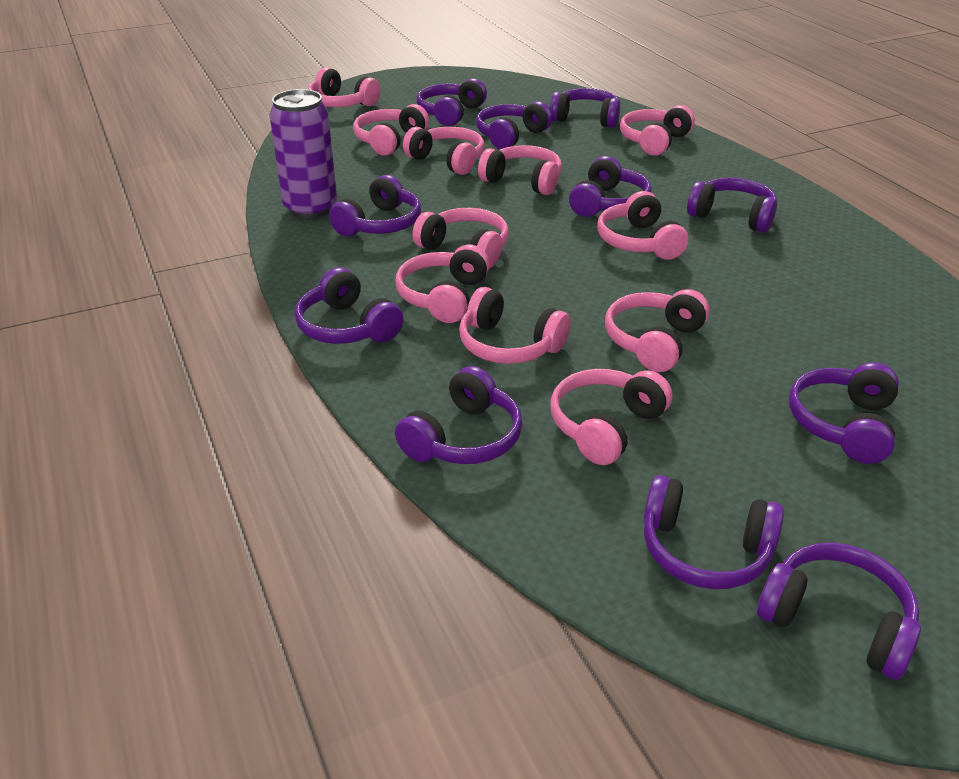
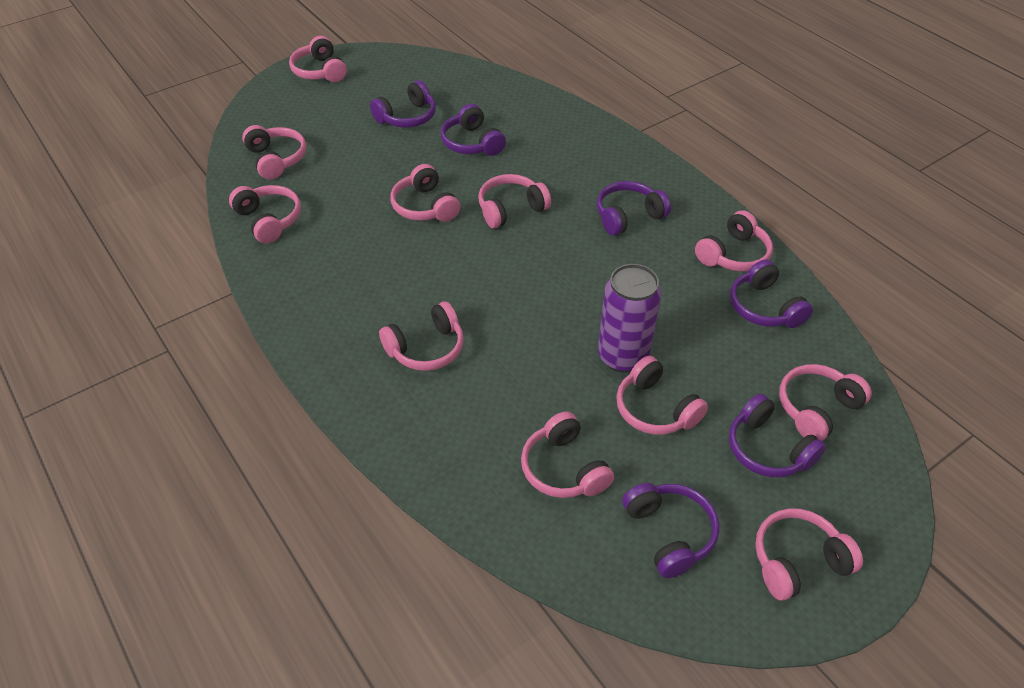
purple headphones: [295,268,403,344] [329,175,421,236] [395,366,522,464] [417,78,487,126] [476,101,552,149] [549,88,621,128] [569,156,651,217] [644,475,784,589] [687,178,777,233] [757,543,921,680] [789,362,899,464] = 11 -> [370,80,436,128] [441,104,506,156] [597,181,671,236] [622,483,720,578] [729,393,826,477] [730,259,813,328] = 6

